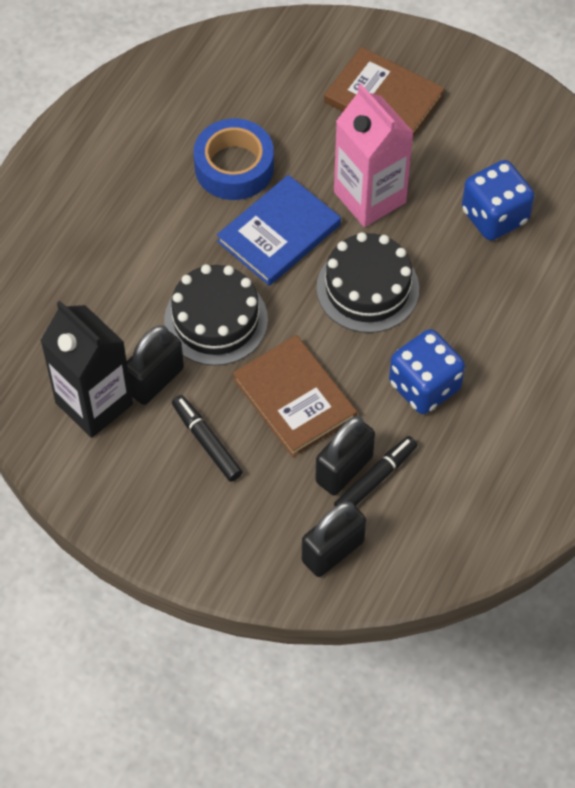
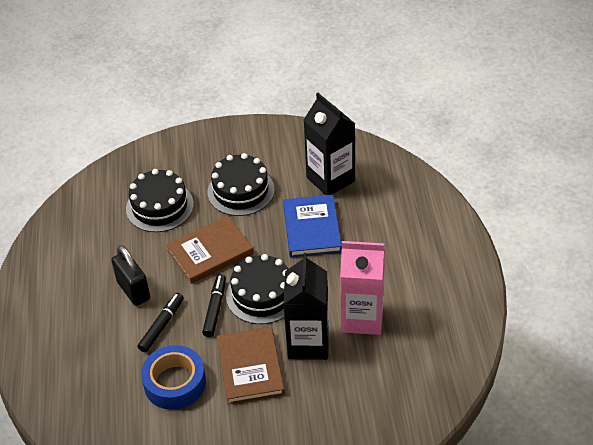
black cake: [164,264,268,366] [317,232,419,333] = 2 -> [126,169,194,232] [207,153,275,216] [226,254,288,324] = 3
black carton: [40,301,133,438] = 1 -> [283,253,329,360] [304,93,355,195] = 2
black padlock: [127,325,184,405] [302,501,366,577] [315,417,375,495] = 3 -> [111,245,150,306] = 1
blue dice: [389,329,465,414] [462,160,534,240] = 2 -> none = 0

